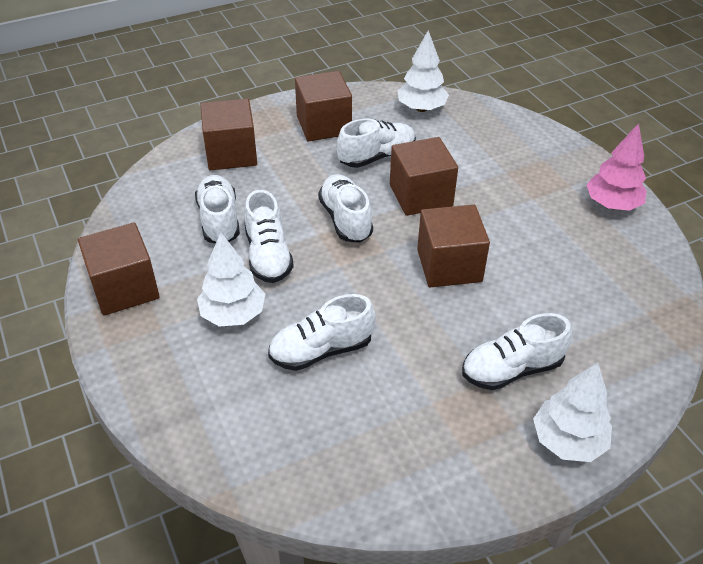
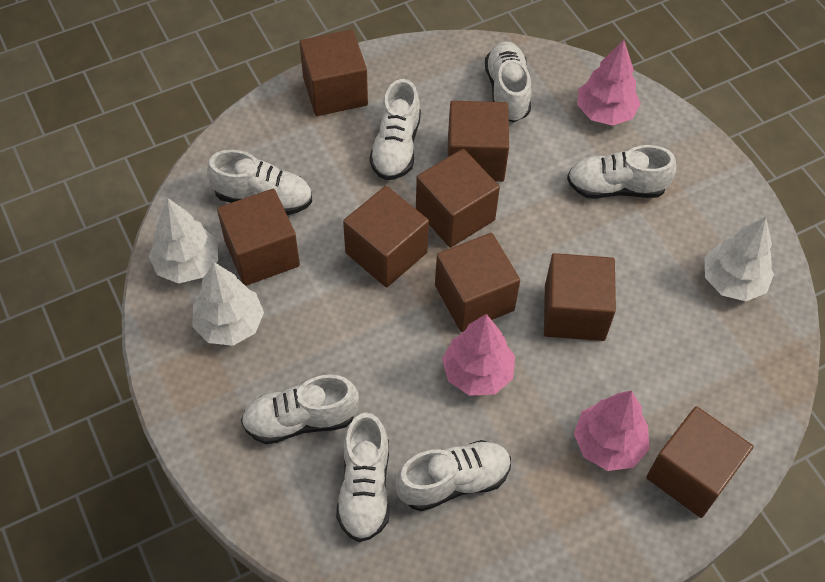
brown cube: [78,223,160,316] [200,99,257,170] [295,71,352,142] [390,137,458,216] [417,205,490,288] = 5 -> [217,189,300,286] [299,30,368,116] [343,186,429,287] [416,149,500,248] [435,233,520,332] [448,101,509,182] [544,253,616,341] [646,406,753,518] = 8
pink tree: [586,123,647,211] = 1 -> [442,314,515,396] [574,391,650,471] [577,39,641,126] = 3
white shoe: [195,175,240,243] [244,190,294,283] [268,294,376,371] [318,174,373,243] [337,118,416,168] [462,313,572,390] = 6 -> [207,150,312,215] [241,375,359,444] [336,412,390,542] [369,79,421,180] [395,440,511,511] [485,41,532,122] [567,145,677,199] = 7

